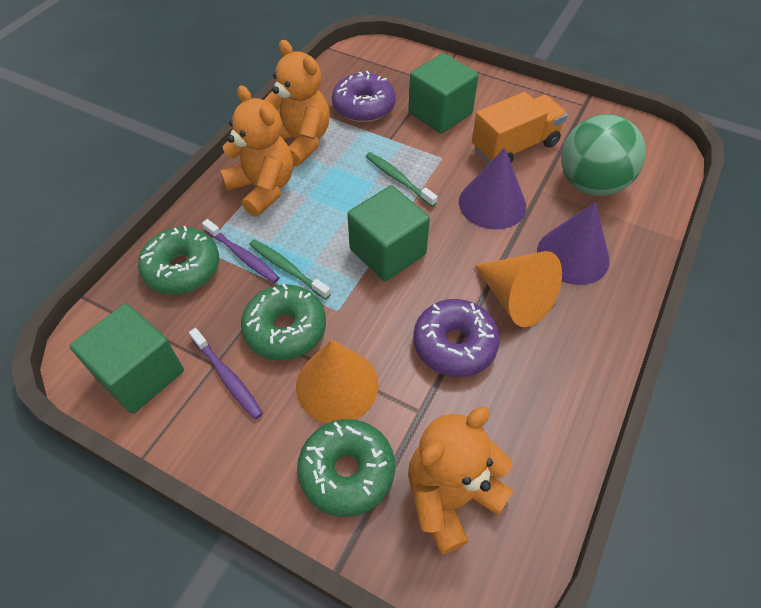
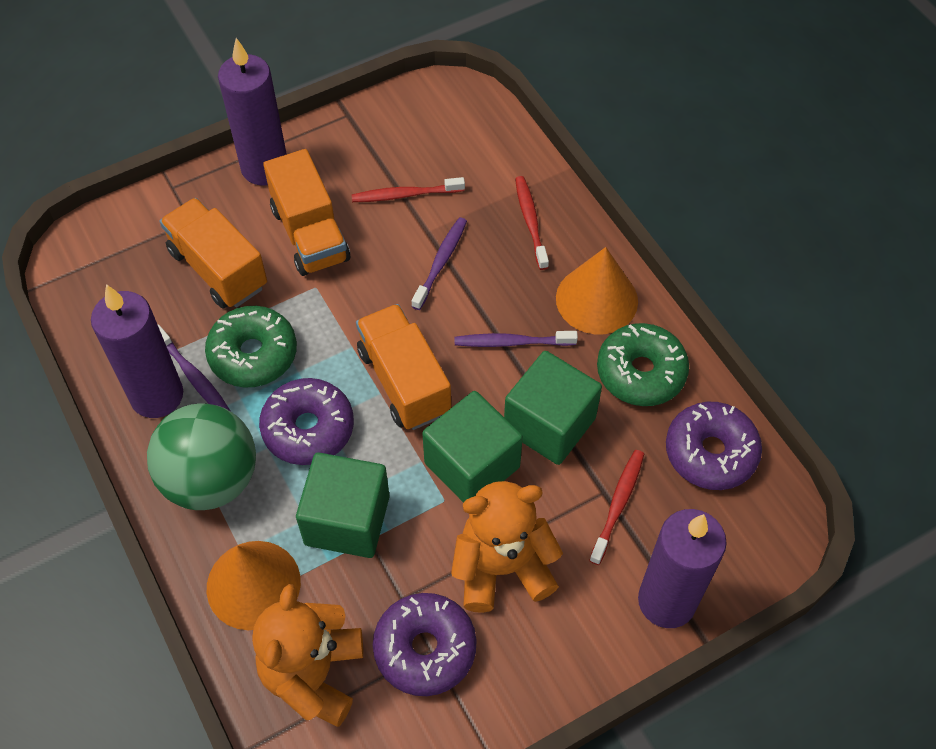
green donut: [138,226,219,295] [241,284,326,361] [297,419,395,517] = 3 -> [205,306,297,388] [597,323,689,406] = 2
green toothbrush: [249,239,331,300] [366,152,438,207] = 2 -> none = 0
orange teddy bear: [220,85,293,217] [264,40,330,166] [408,407,513,555] = 3 -> [252,584,363,727] [451,481,563,613] = 2
orange truck: [472,92,568,164] = 1 -> [160,198,267,309] [263,149,350,276] [356,304,451,430] = 3
purple candle: none = 0 -> [91,284,183,418] [218,38,287,185] [638,509,727,628] = 3
purple cone: [459,148,526,230] [537,202,610,285] = 2 -> none = 0
purple donut: [332,71,396,122] [413,299,500,377] = 2 -> [259,378,354,465] [373,593,477,696] [666,402,762,490] = 3
purple toothbrush: [189,328,263,419] [202,219,280,283] = 2 -> [158,325,230,411] [412,217,467,310] [455,331,578,347] = 3
red toothbrush: none = 0 -> [351,177,465,202] [515,176,549,270] [589,450,644,565] = 3

